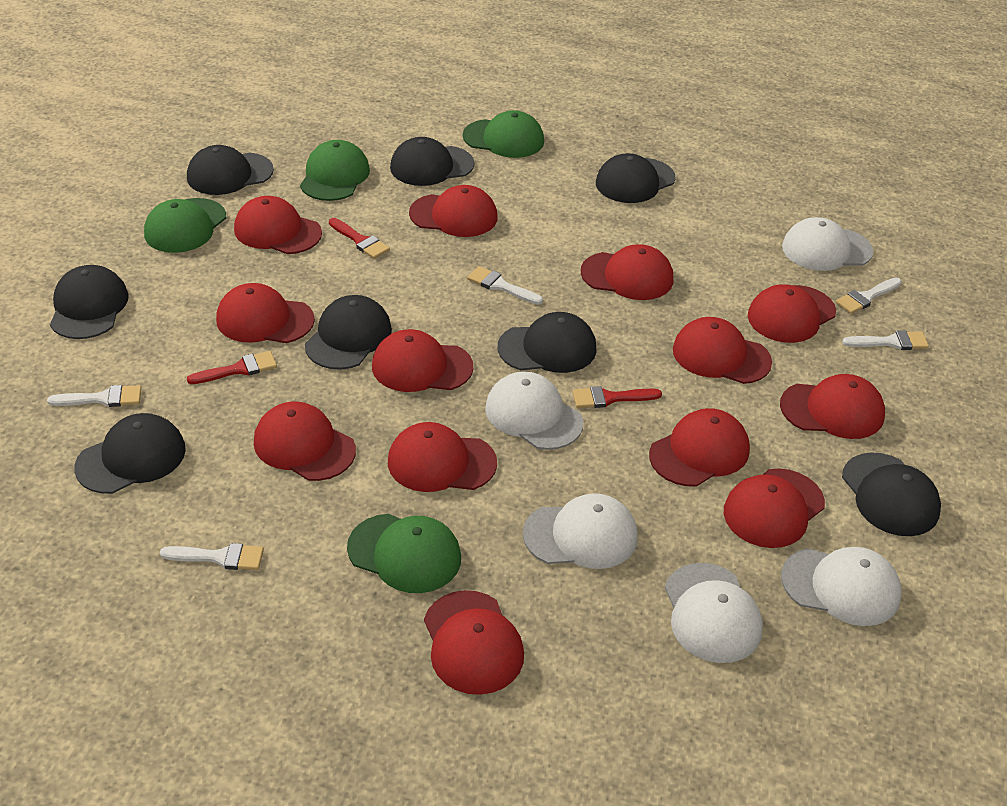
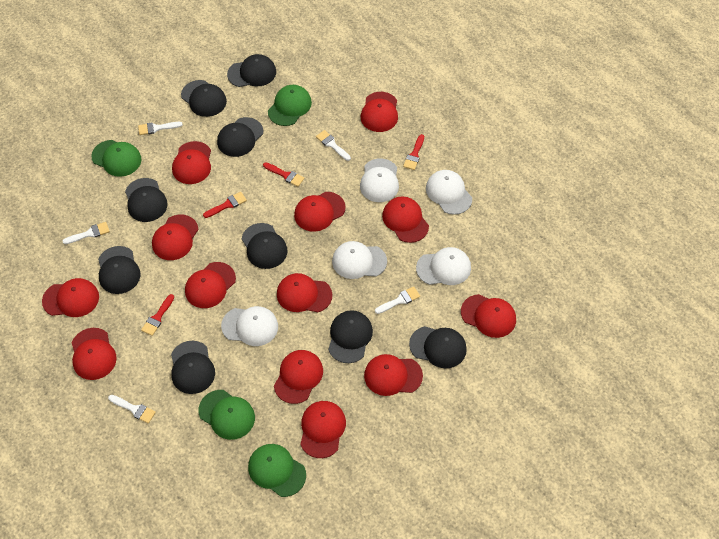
black cap: [50,265,129,339] [74,413,186,494] [187,145,274,195] [305,295,392,370] [390,137,475,186] [498,312,597,373] [596,153,676,203] [842,453,941,536] = 8 -> [98,246,141,294] [125,178,168,222] [171,341,215,394] [181,80,227,117] [217,117,263,157] [227,54,276,87] [242,223,287,269] [328,310,373,363] [409,326,467,368] = 9
red brush: [187,351,277,384] [329,218,390,259] [573,386,662,408] = 3 -> [141,294,174,336] [203,192,247,218] [263,162,304,187] [403,134,424,170] = 4

